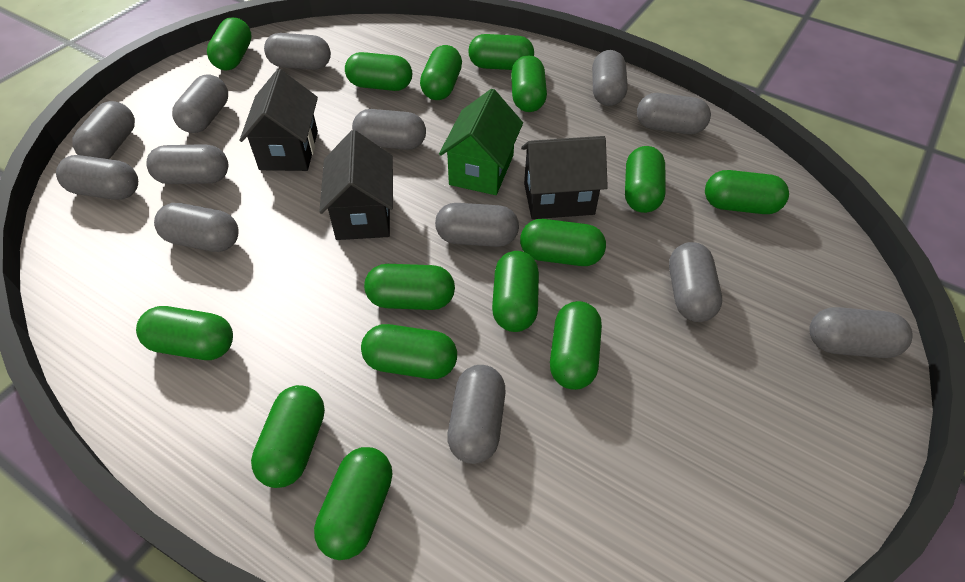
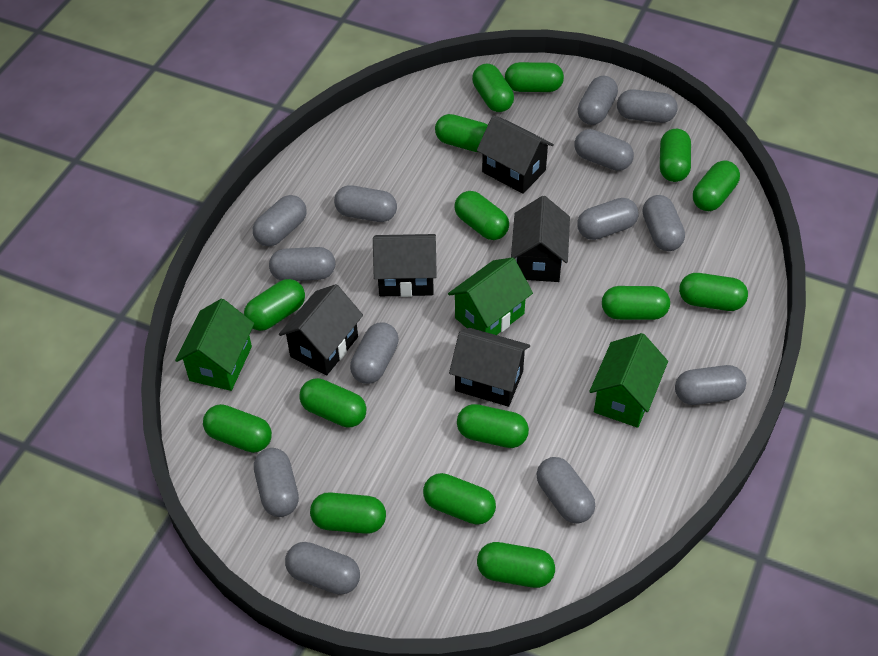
black house: [239,69,318,171] [319,130,393,240] [521,136,608,219] = 3 -> [279,284,363,376] [373,234,437,297] [449,328,530,407] [477,115,554,194] [511,196,570,282] = 5
green house: [439,89,523,195] = 1 -> [175,299,254,391] [448,257,533,335] [589,333,668,428] = 3

